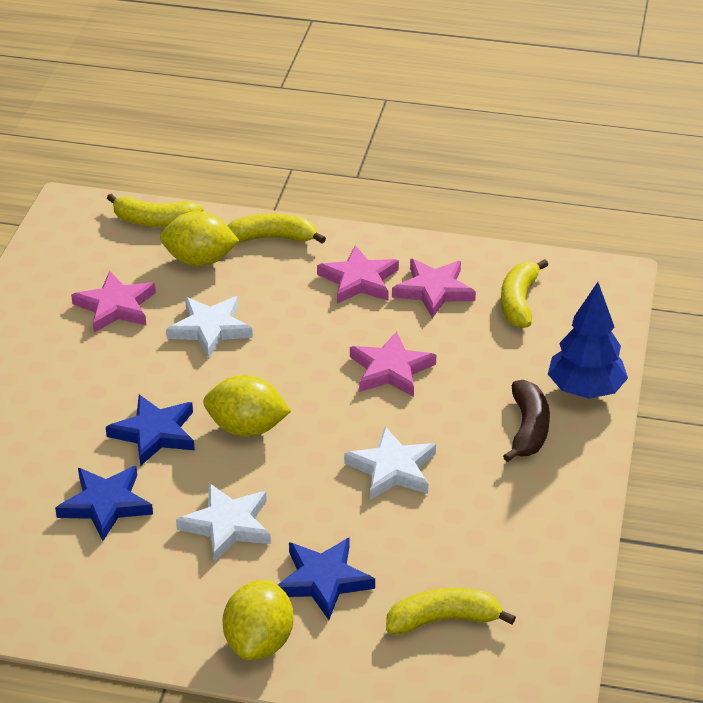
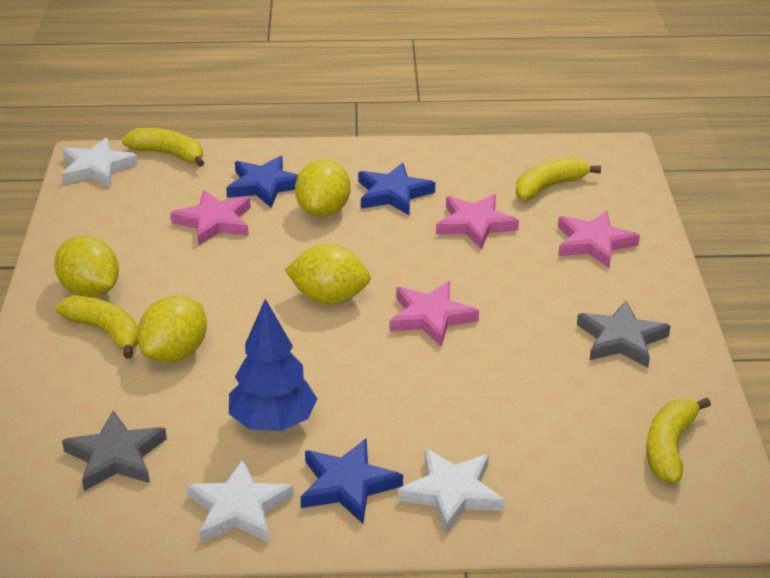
brown banana: [503,380,550,462] = 1 -> none = 0
grey star: none = 0 -> [62,410,167,491] [577,301,671,368] = 2
yellow lemon: [160,211,239,266] [203,375,291,437] [222,580,293,660] = 3 -> [54,236,119,297] [137,296,207,363] [285,244,371,305] [295,159,351,217] = 4

